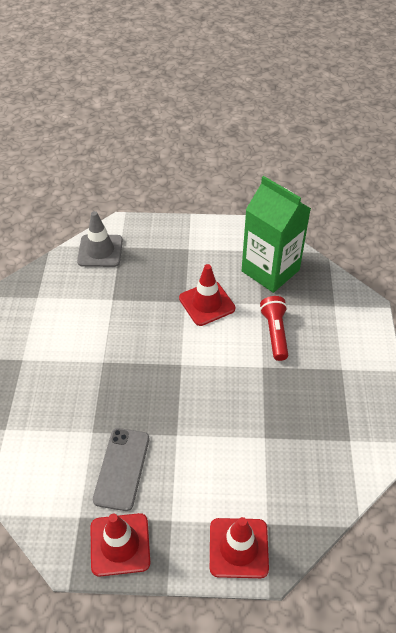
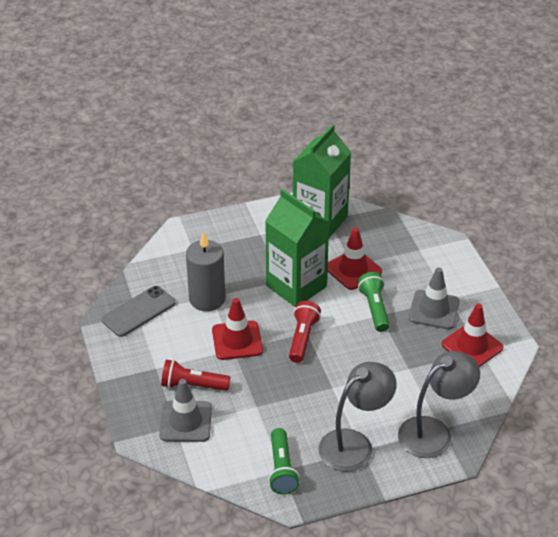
green carton: [242,176,311,293] = 1 -> [265,189,329,307] [293,124,351,238] = 2
green flashlight: none = 0 -> [268,428,300,494] [358,272,390,332] = 2
grey candle: none = 0 -> [186,231,225,311] = 1
grey lamp: none = 0 -> [318,362,397,472] [398,351,480,458] = 2
grey traffic cone: [77,211,123,267] = 1 -> [159,379,212,442] [408,268,460,329] = 2
red flashlight: [260,296,288,361] = 1 -> [161,360,230,391] [289,301,321,363] = 2

